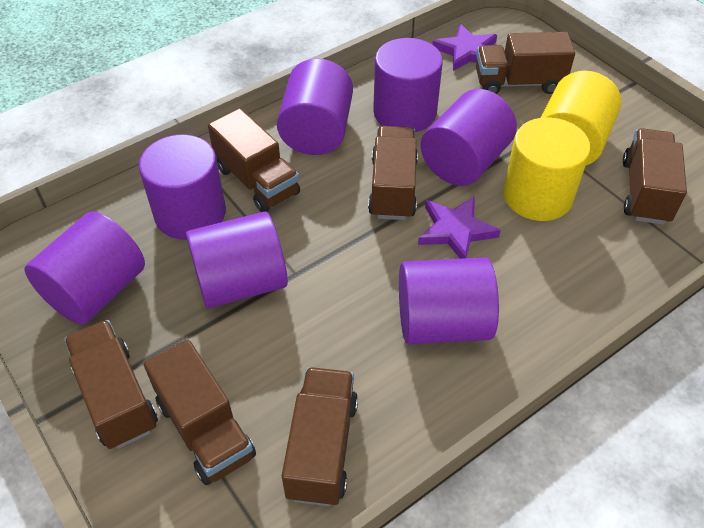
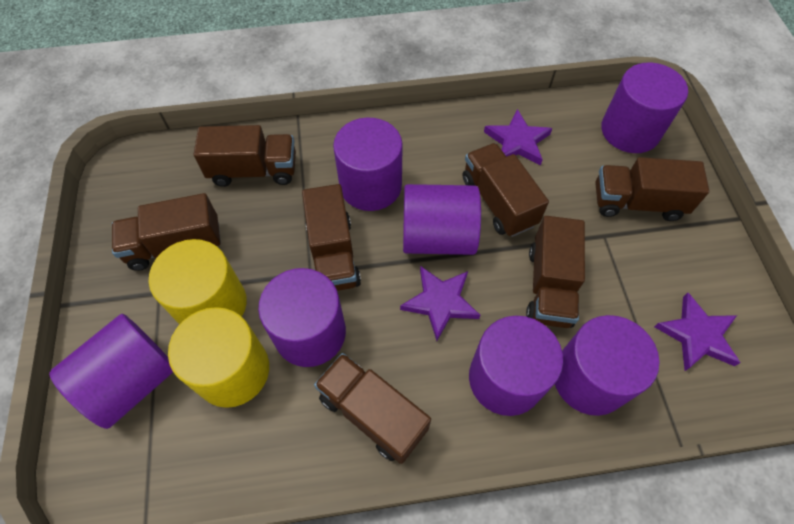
purple star: [418,196,501,259] [432,24,497,71] = 2 -> [400,266,480,341] [484,109,553,165] [654,293,740,371] = 3

